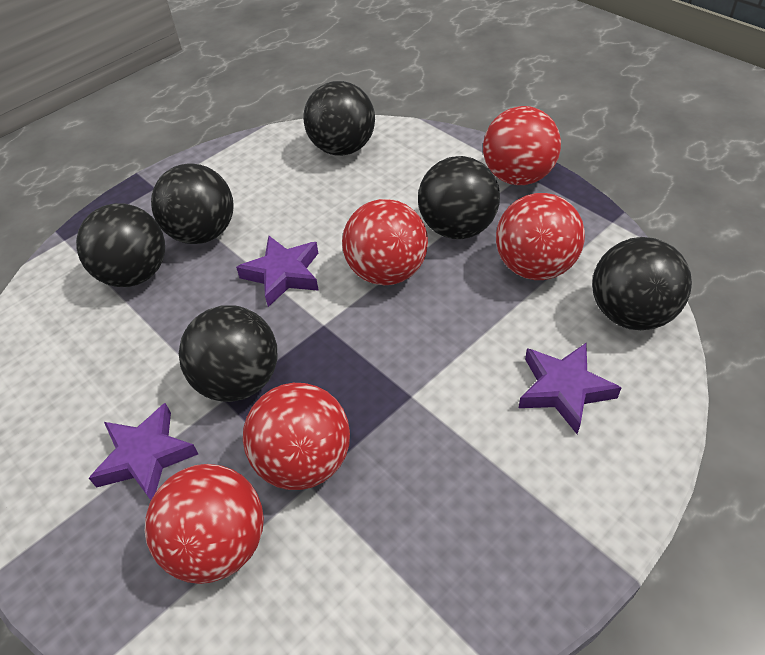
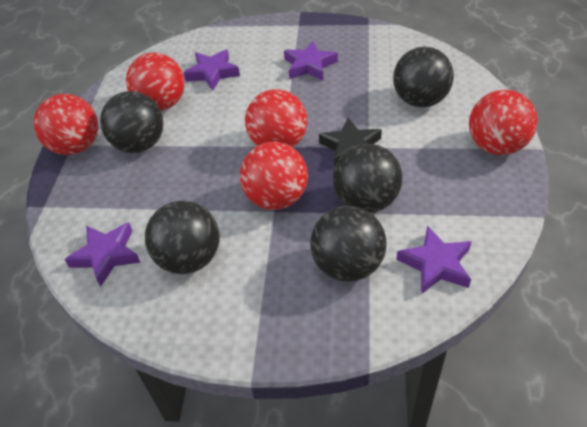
black ball: [76,203,165,287] [151,164,234,244] [179,305,277,402] [303,81,375,156] [418,156,500,239] [592,237,692,330] = 6 -> [100,91,163,153] [145,201,220,274] [310,206,386,282] [333,144,403,213] [393,47,454,108] = 5
black star: none = 0 -> [319,118,382,168] = 1
purple star: [89,403,198,500] [236,236,319,307] [519,343,622,434] = 3 -> [64,222,141,287] [184,49,240,91] [284,41,338,81] [396,225,472,294] = 4

